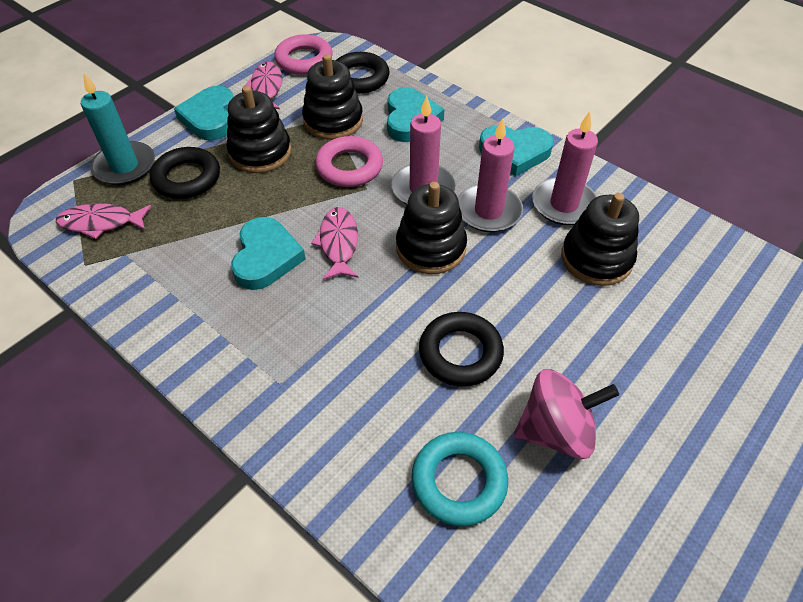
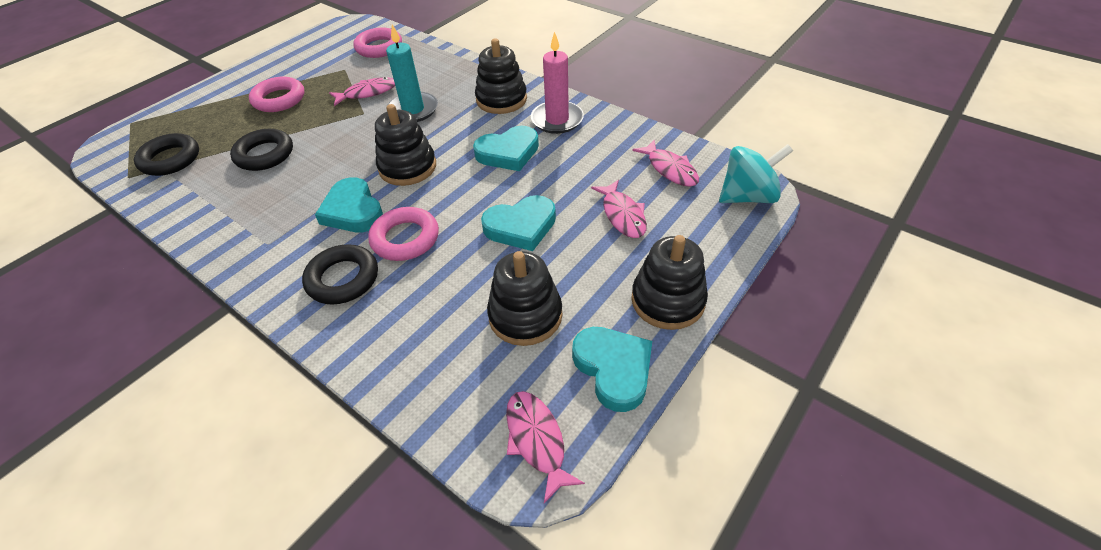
pink candle: [391,96,456,205] [458,118,523,232] [532,111,598,225] = 3 -> [531,31,584,134] = 1
pink fish: [56,203,152,239] [244,62,282,109] [311,207,358,280] = 3 -> [329,77,395,106] [506,391,585,503] [591,180,647,238] [632,140,699,187] = 4
pink ring: [274,34,333,75] [315,136,383,187] = 2 -> [249,77,305,112] [354,27,402,58] [368,207,439,261] = 3
pink spinning top: [514,369,619,459] = 1 -> none = 0
turquoise ring: [412,432,508,526] = 1 -> none = 0
turquoise spinning top: none = 0 -> [719,144,793,203] = 1

